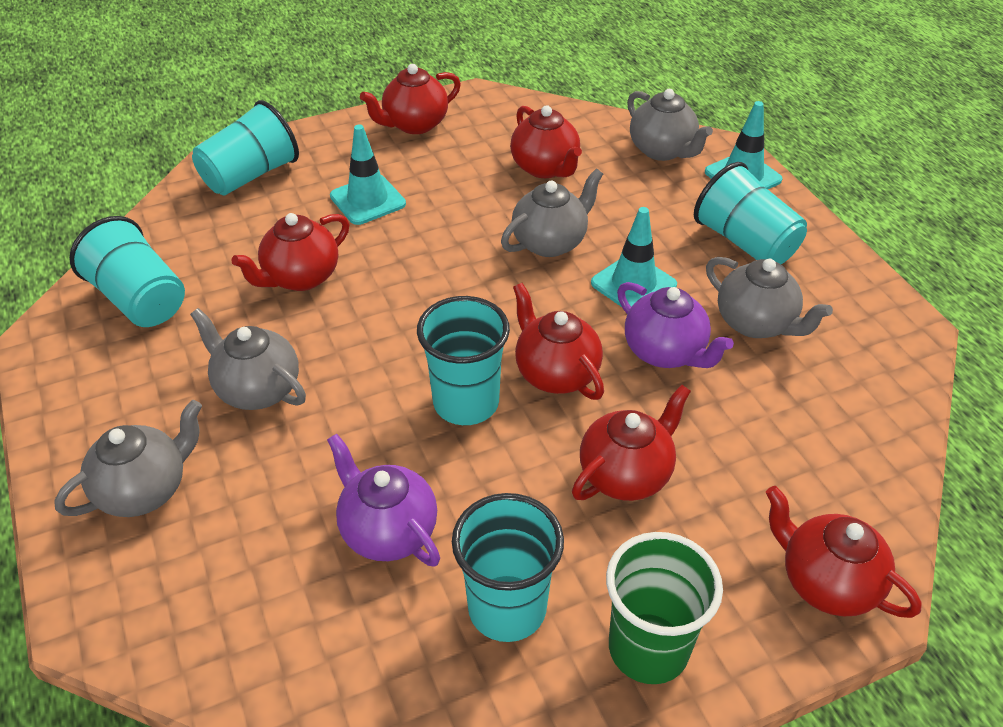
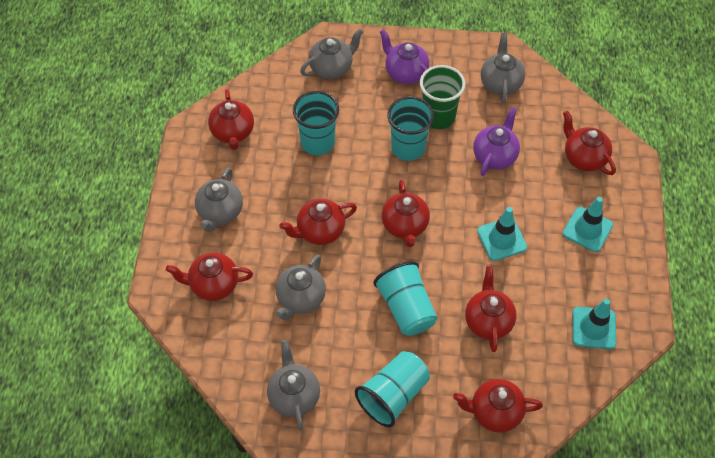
red teapot: [231,213,349,291] [360,64,461,134] [510,105,582,178] [513,283,604,400] [572,385,691,501] [766,486,922,618] = 6 -> [166,252,253,301] [208,89,254,150] [280,199,357,245] [382,180,430,247] [453,379,543,432] [465,266,516,352] [563,111,616,175] = 7
turquoise cup: [69,216,185,327] [192,100,299,196] [417,296,510,425] [452,493,564,642] [694,162,807,264] = 5 -> [293,91,339,155] [355,351,430,427] [373,261,437,336] [387,96,434,161] = 4

